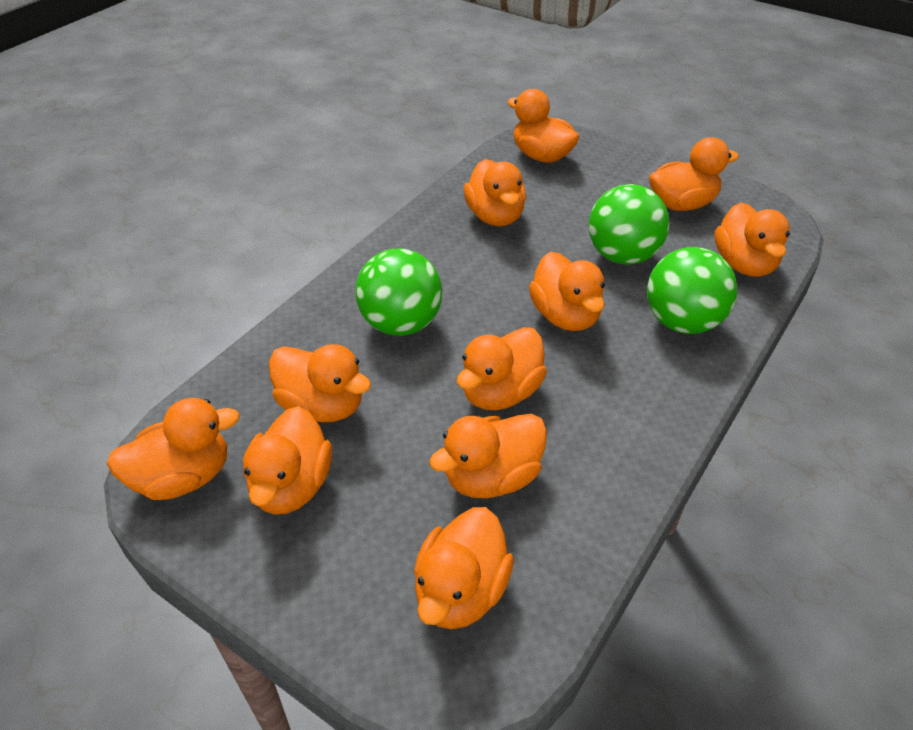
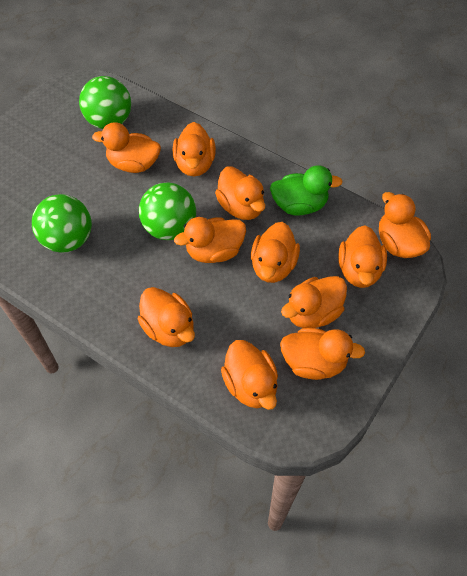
green duck: none = 0 -> [270,165,343,216] = 1

